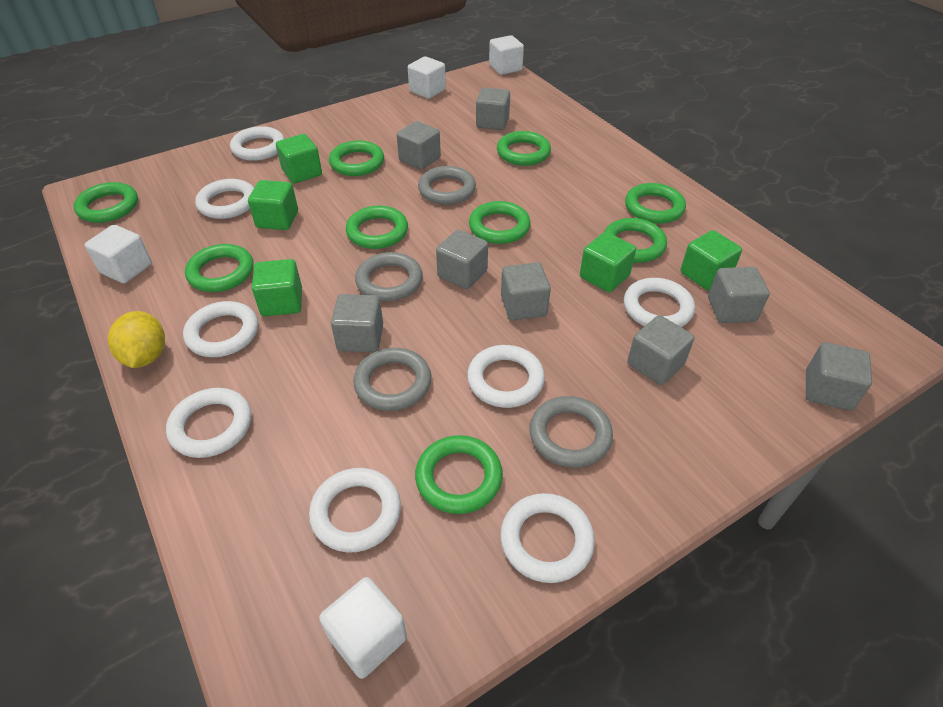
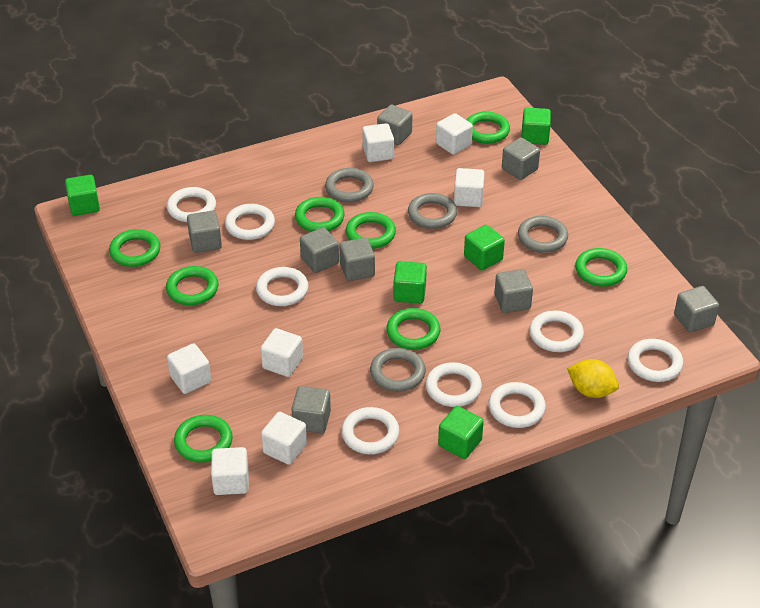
green ring: [74,182,138,223] [185,244,254,292] [329,140,384,176] [346,206,408,249] [415,435,503,514] [469,201,531,244] [497,131,551,166] [604,218,667,263] [625,183,686,224] = 9 -> [109,229,160,267] [166,266,218,305] [174,415,233,462] [295,197,345,232] [346,212,396,249] [386,308,440,350] [466,111,510,144] [575,248,627,287] = 8
white cube: [85,225,152,283] [319,577,407,679] [408,56,446,99] [489,35,524,75] = 4 -> [167,343,211,394] [211,447,249,495] [261,328,303,377] [261,412,307,465] [362,123,394,162] [436,113,473,155] [454,168,485,207] = 7

